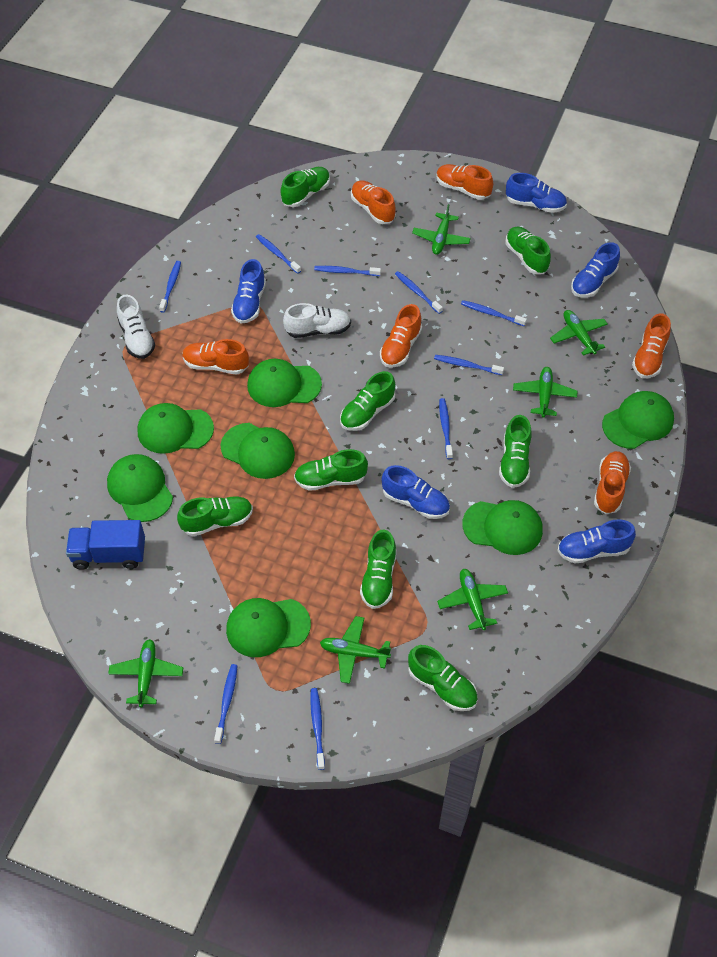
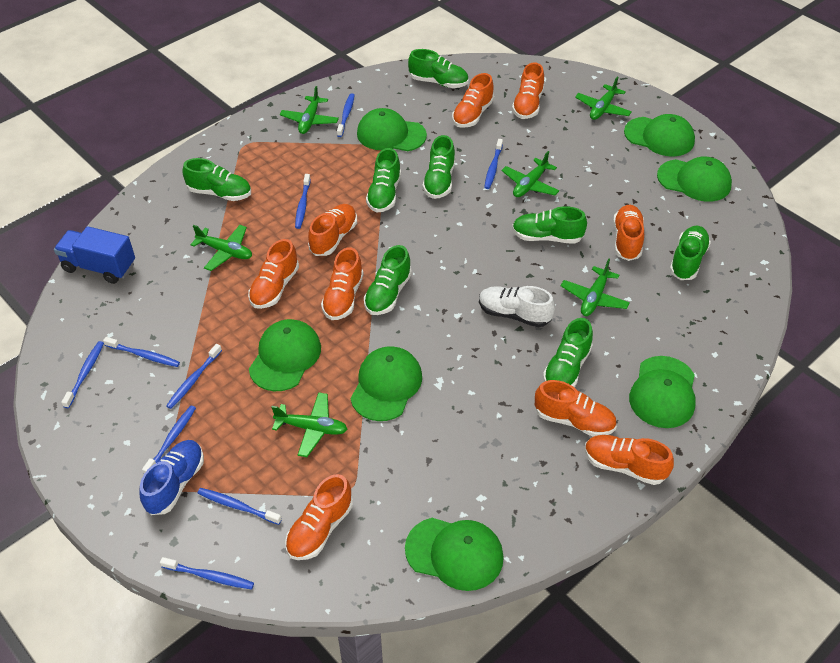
blue shoe: [231,259,266,323] [382,465,450,519] [506,173,567,213] [557,519,636,564] [571,242,620,298] = 5 -> [139,440,204,515] = 1
orange shoe: [182,339,249,375] [351,180,396,224] [380,304,422,368] [436,164,493,200] [594,451,631,514] [632,313,671,378] = 6 -> [248,239,299,309] [285,474,353,560] [308,204,357,256] [321,247,364,320] [452,73,494,128] [512,62,544,119] [535,380,617,437] [585,435,674,485] [613,205,644,261] = 9
white shoe: [117,295,155,359] [283,303,351,338] = 2 -> [479,286,555,327] = 1

